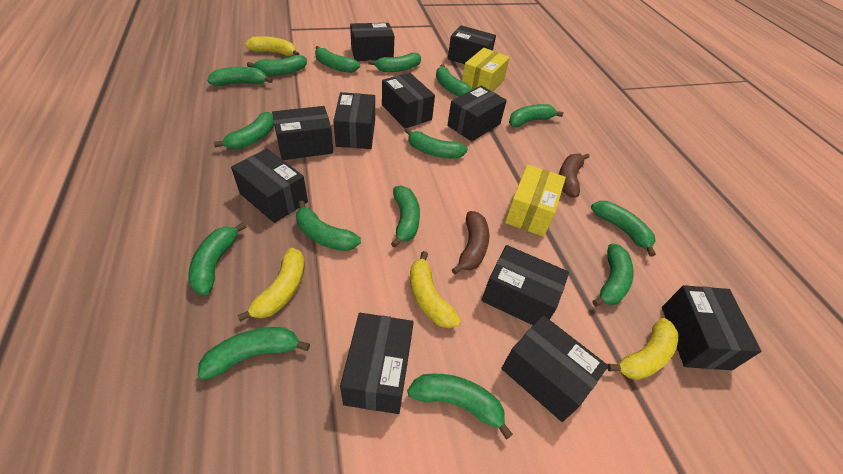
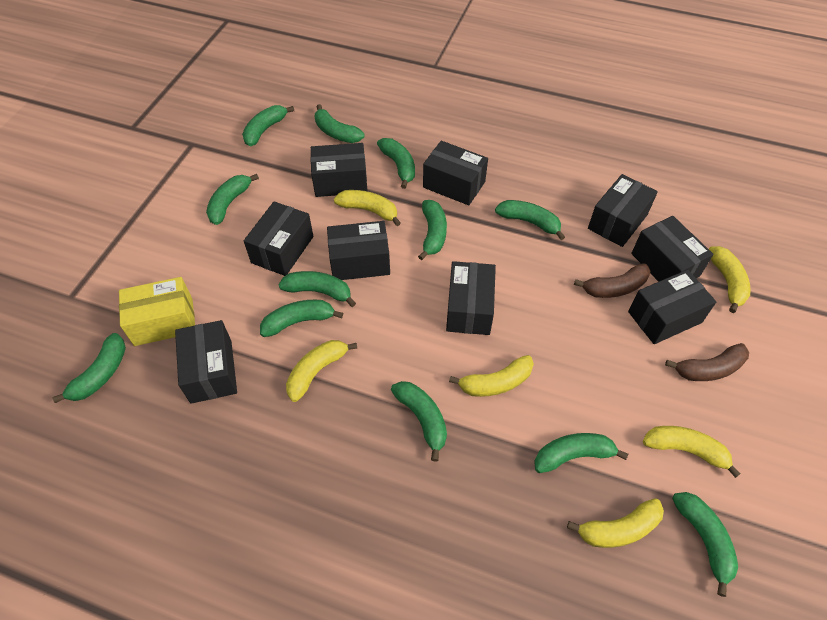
black box: [231,149,308,223] [272,106,334,160] [333,92,375,149] [340,313,414,414] [350,23,394,61] [382,73,435,128] [447,86,507,141] [448,25,496,64] [482,245,569,325] [501,315,608,422] [662,285,761,370] = 11 -> [175,320,237,404] [244,201,313,276] [311,143,368,197] [327,221,390,280] [423,141,488,206] [446,261,496,335] [588,174,658,247] [628,270,716,344] [631,216,713,282] = 9
green banana: [188,222,246,295] [198,327,310,380] [207,67,273,86] [214,112,274,149] [247,55,307,75] [296,201,361,251] [315,46,360,73] [368,53,421,72] [391,186,420,248] [405,128,468,158] [407,374,513,440] [436,64,472,97] [509,104,563,127] [591,201,656,257] [592,243,634,306] = 15 -> [52,333,126,403] [206,174,259,225] [242,105,294,146] [260,300,343,337] [279,271,356,307] [315,104,365,143] [377,138,415,189] [391,381,447,462] [418,200,447,260] [495,200,565,240] [534,433,628,473] [672,492,738,597] = 12
yellow banana: [237,248,305,322] [245,36,299,56] [410,251,461,328] [607,318,679,380] = 4 -> [286,340,357,402] [334,190,401,226] [449,355,534,397] [567,498,664,548] [643,426,741,478] [709,246,751,313] = 6
yellow box: [462,48,510,91] [505,164,566,237] = 2 -> [119,277,195,346] = 1

